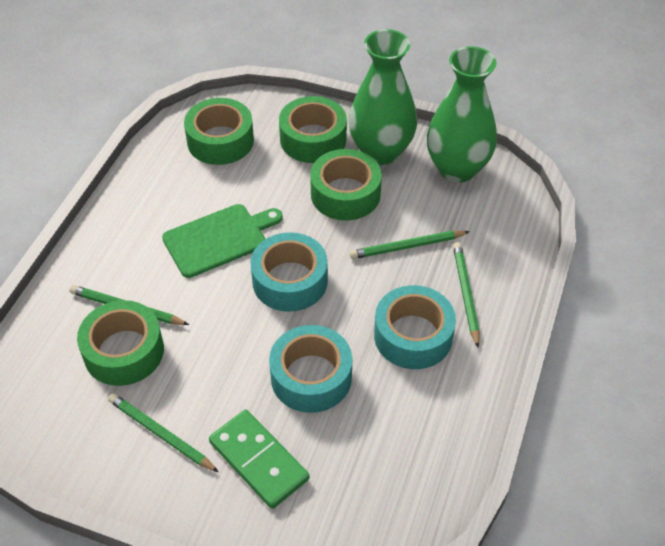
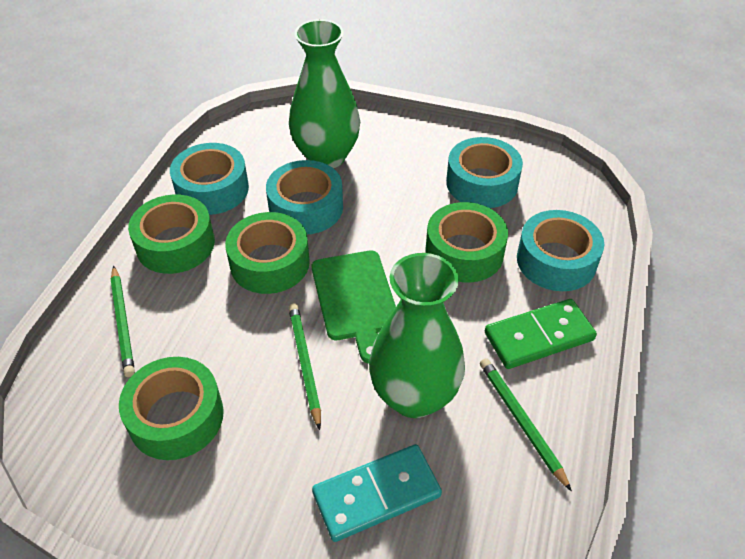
green pencil: [69,285,189,325] [108,393,219,472] [350,230,470,259] [453,242,480,347] = 4 -> [111,266,135,377] [289,304,321,430] [480,358,572,491] = 3
turquoise domino: none = 0 -> [312,444,442,542] = 1
turquoise tape: [250,232,328,312] [269,325,352,413] [374,285,456,369] = 3 -> [170,143,249,215] [266,160,343,234] [446,137,523,208] [517,210,604,291] = 4

